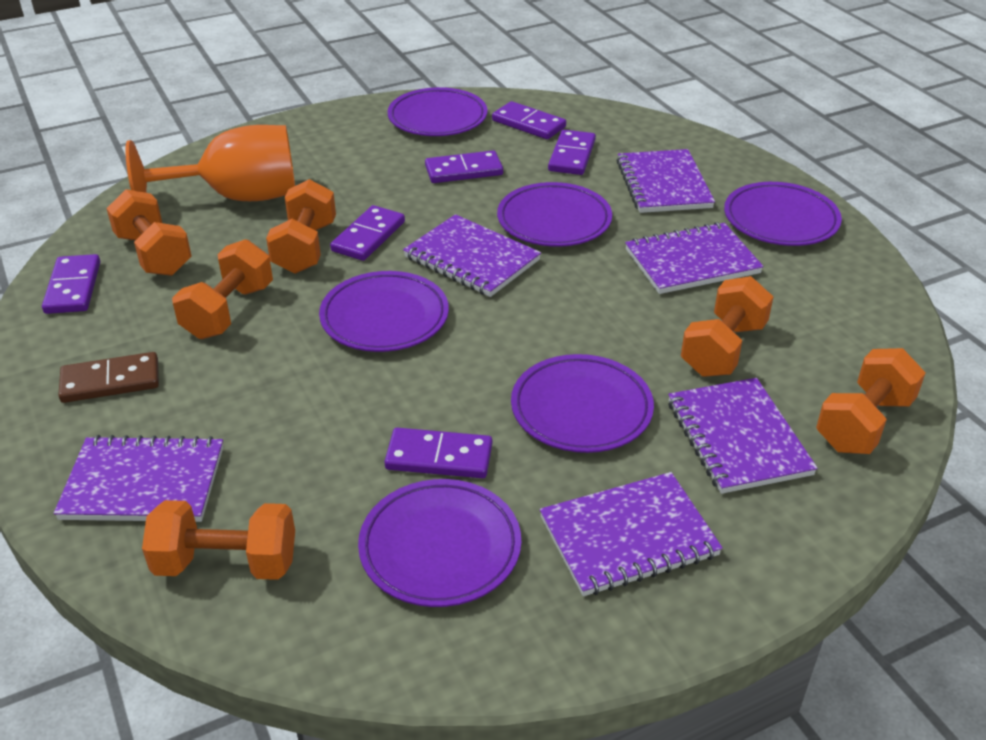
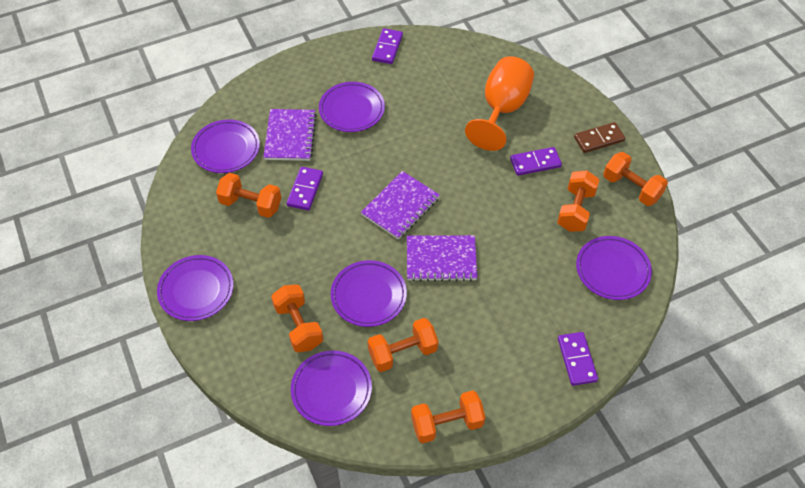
purple domino: [42,254,100,314] [330,205,405,261] [384,428,492,478] [425,150,503,183] [492,101,566,139] [548,130,596,175] = 6 -> [287,167,323,210] [372,28,403,64] [510,147,562,176] [558,332,598,386] = 4
purple notebook: [54,435,223,522] [403,214,541,297] [540,472,723,596] [616,149,715,213] [625,222,764,294] [668,378,818,494] = 6 -> [263,109,317,161] [361,171,440,240] [407,235,477,282] = 3

